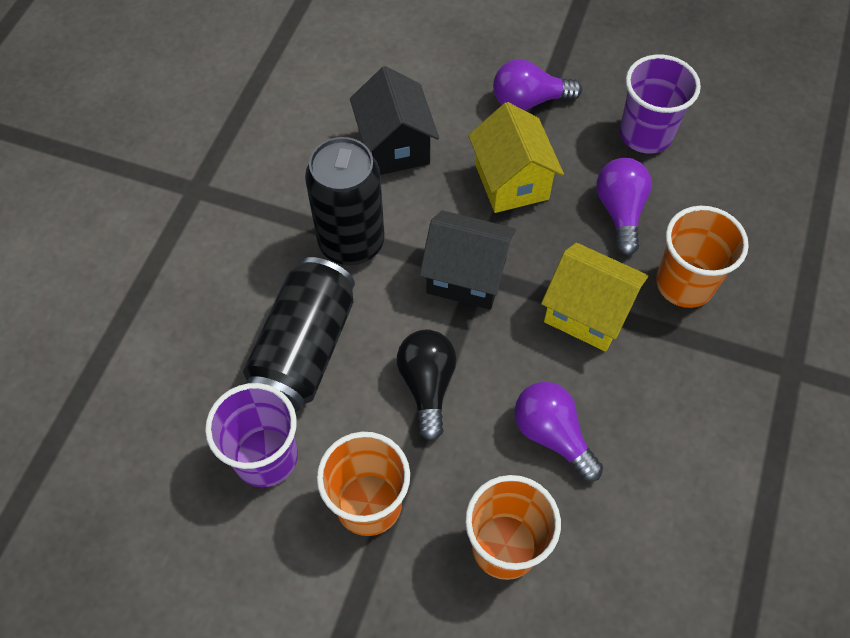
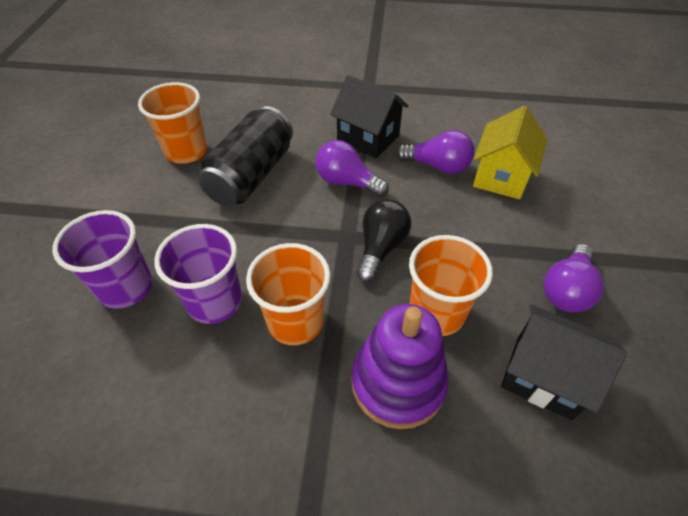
black can: [243,257,355,412] [305,137,385,265] = 2 -> [198,106,293,206] = 1
purple stacking toy: none = 0 -> [351,304,449,429] = 1
yellow house: [468,102,564,213] [541,243,648,352] = 2 -> [473,106,547,199] = 1

